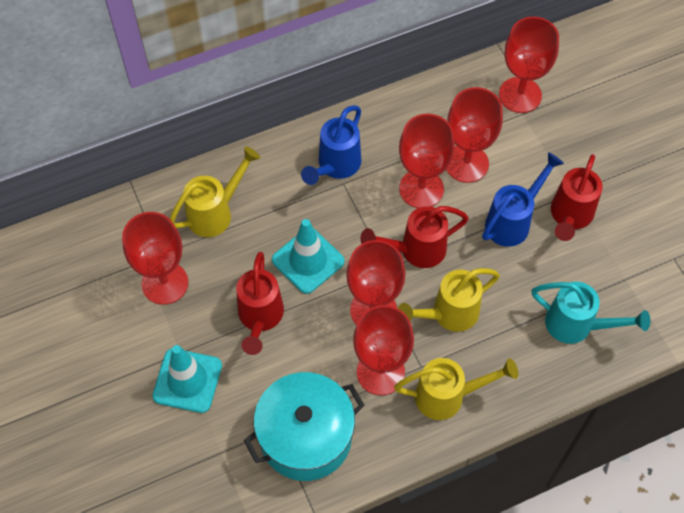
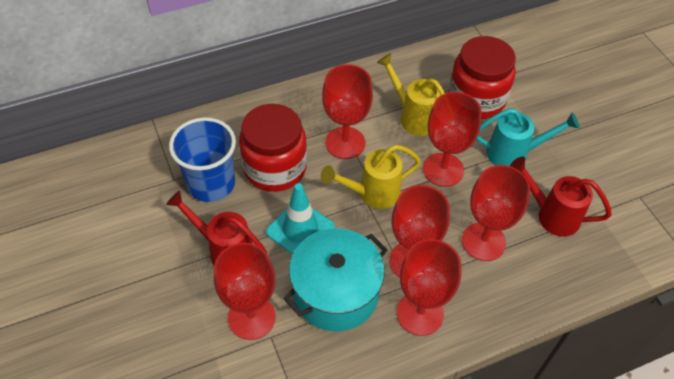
blue cup: none = 0 -> [169,117,236,202] = 1
blue watering can: [301,105,362,185] [482,152,564,247] = 2 -> none = 0
red jar: none = 0 -> [239,104,307,192] [448,36,516,119] = 2
red watering can: [236,252,284,355] [360,206,469,268] [551,154,603,241] = 3 -> [166,191,267,265] [510,157,612,237] = 2
turquoise traffic cone: [152,345,222,413] [272,219,345,294] = 2 -> [266,183,335,255] = 1
yellow watering can: [170,146,260,237] [394,358,518,420] [398,268,500,332] = 3 -> [321,145,421,209] [377,53,445,136] = 2

